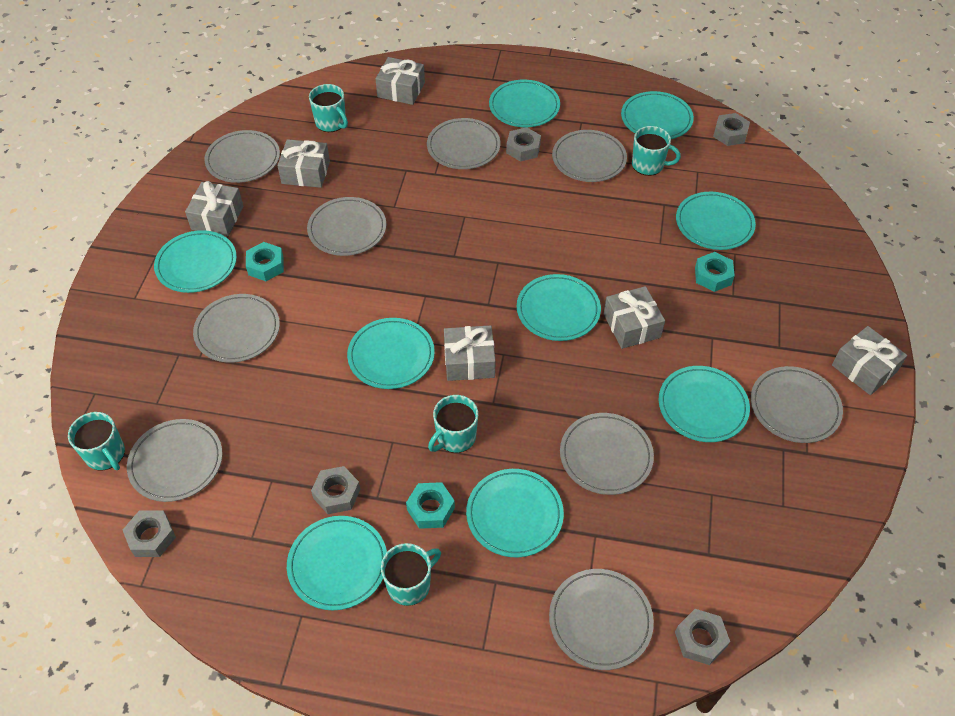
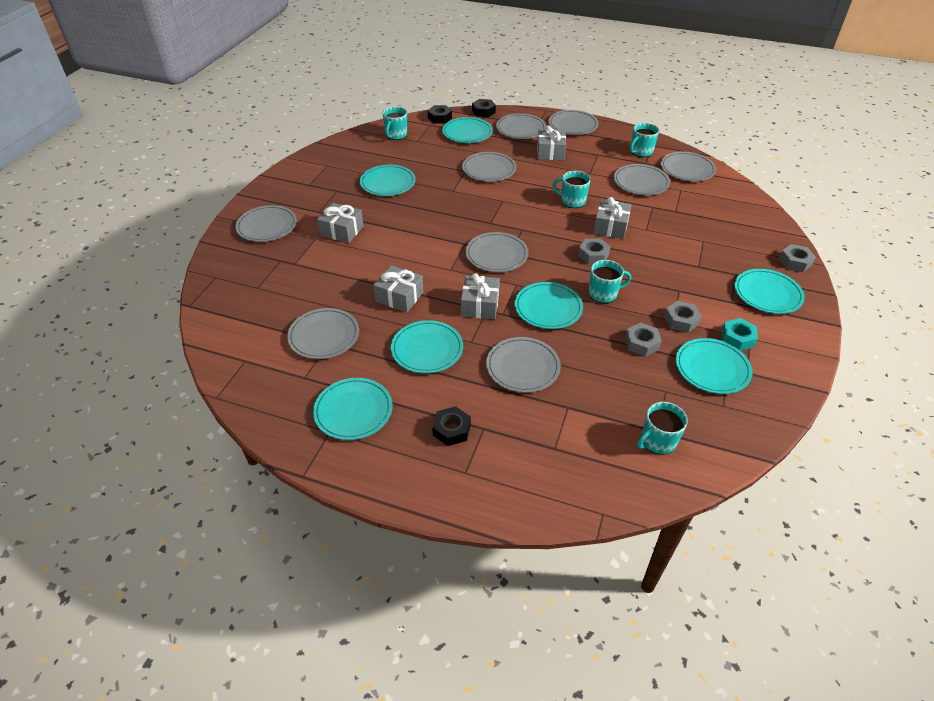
black nut: none = 0 -> [428,105,452,124] [432,406,471,446] [472,99,496,117] = 3
grey gift: [185,181,243,236] [277,139,330,188] [375,57,425,105] [444,325,496,381] [604,286,665,349] [832,326,907,395] = 6 -> [317,203,364,243] [373,265,424,312] [461,273,500,319] [537,125,566,160] [593,197,632,239] = 5
grey nut: [123,511,176,557] [311,466,360,514] [506,127,541,162] [675,609,730,665] [713,113,750,146] = 5 -> [578,238,610,264] [625,323,662,357] [664,301,702,333] [779,244,816,272] = 4
turquoise nut: [246,242,284,281] [406,482,455,529] [695,252,735,292] = 3 -> [722,318,758,351] = 1
turquoise plate: [154,230,237,293] [287,516,387,610] [347,318,435,389] [466,469,564,557] [489,80,560,127] [517,274,601,341] [621,91,694,139] [659,366,750,442] [676,192,756,250] = 9 -> [313,378,392,440] [360,165,416,196] [391,320,463,373] [442,117,493,143] [515,282,583,329] [676,338,753,394] [735,269,805,314] = 7

